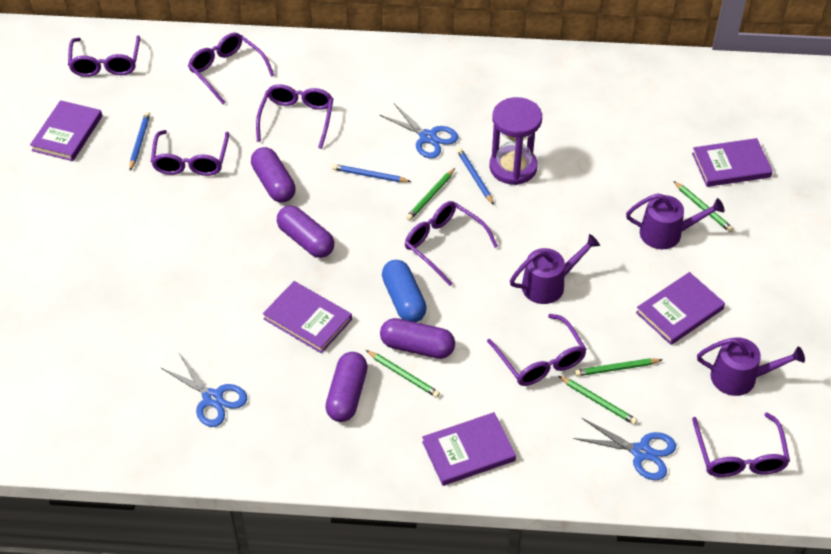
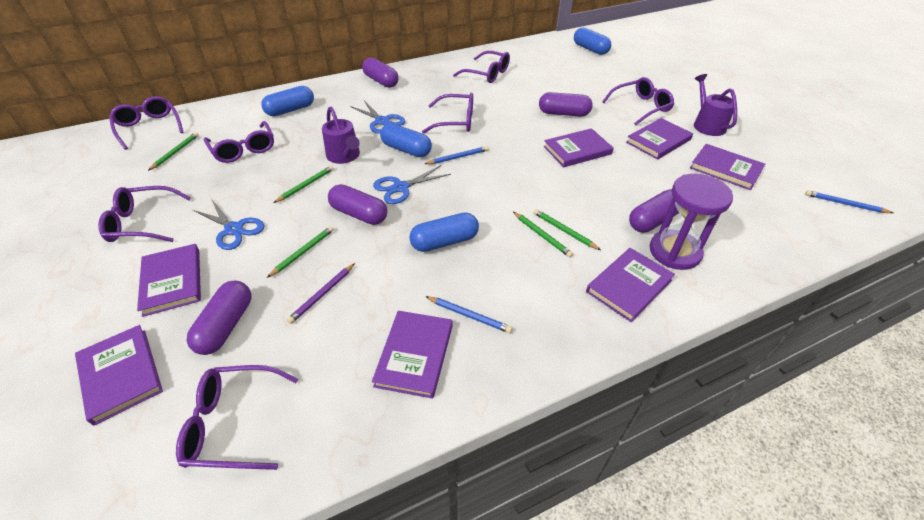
blue capsule: [382,260,427,322] = 1 -> [261,86,314,116] [380,123,432,157] [409,212,479,252] [574,27,611,55] = 4
purple book: [30,100,102,161] [263,281,352,353] [422,412,516,486] [636,272,725,345] [692,138,773,187] = 5 -> [75,325,163,426] [137,244,201,317] [372,311,453,399] [544,128,614,167] [586,248,675,322] [626,118,693,159] [690,144,765,190] = 7
purple capsule: [251,147,296,202] [277,206,334,258] [325,352,368,422] [380,318,455,359] = 4 -> [187,281,251,355] [328,184,387,225] [362,57,399,88] [539,92,593,117] [629,189,679,232] = 5
purple pencil: none = 0 -> [287,263,355,324] = 1
purple watering can: [510,234,600,304] [626,193,725,249] [697,338,805,396] = 3 -> [322,107,360,164] [694,74,737,136] = 2

